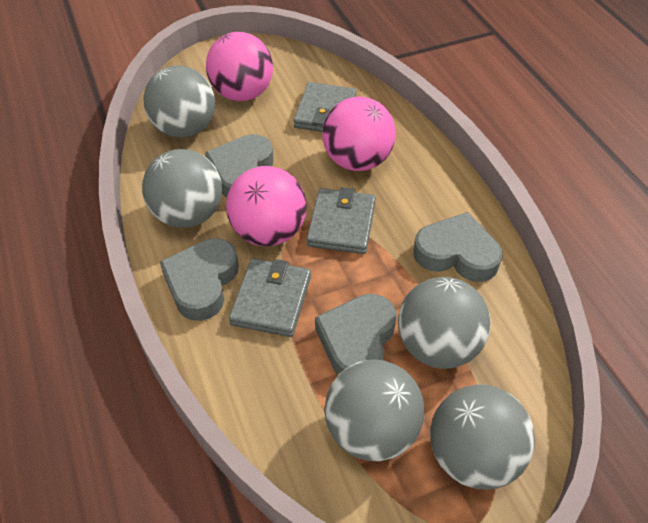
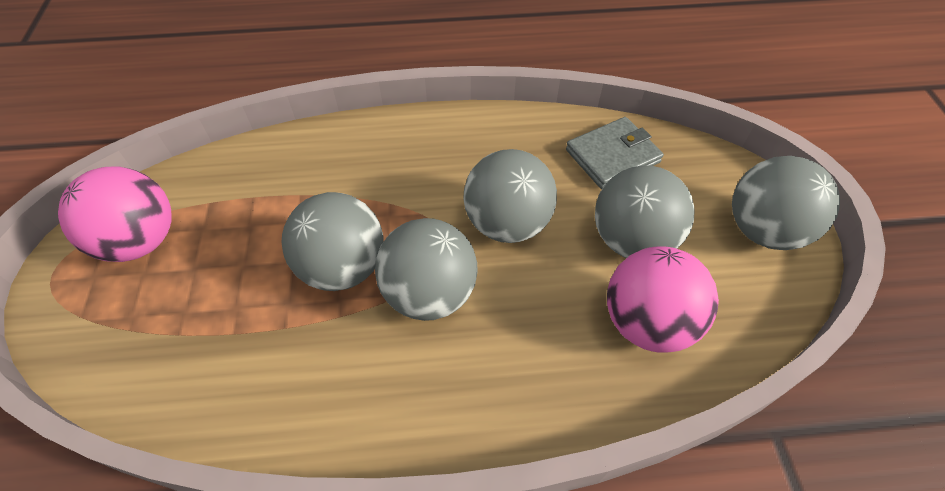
grey heart: [160,238,239,321] [205,134,274,198] [315,294,396,375] [413,212,502,282] = 4 -> none = 0
grey wallet: [229,259,311,337] [294,82,357,132] [307,187,376,254] = 3 -> [566,117,664,189] = 1
pink ball: [206,32,273,101] [226,166,307,246] [322,97,396,171] = 3 -> [58,166,172,262] [607,247,719,353] = 2

